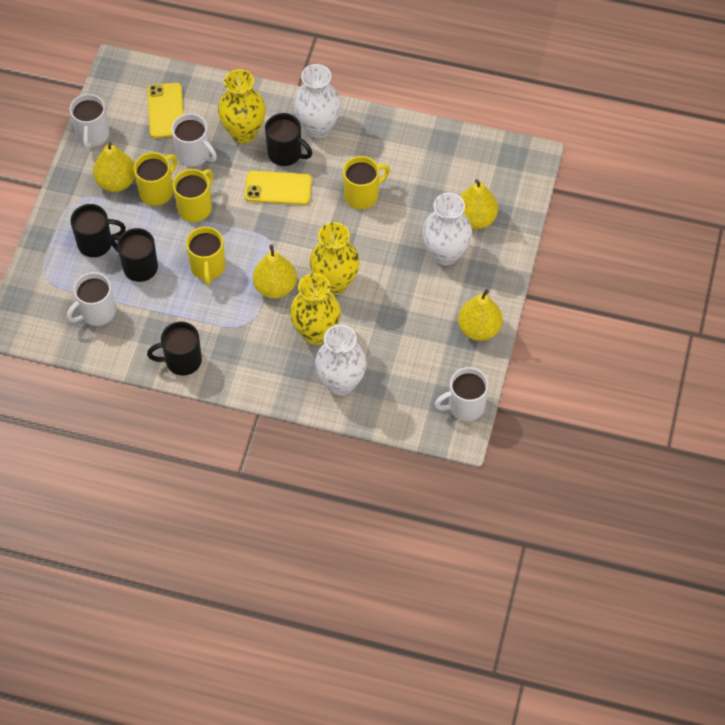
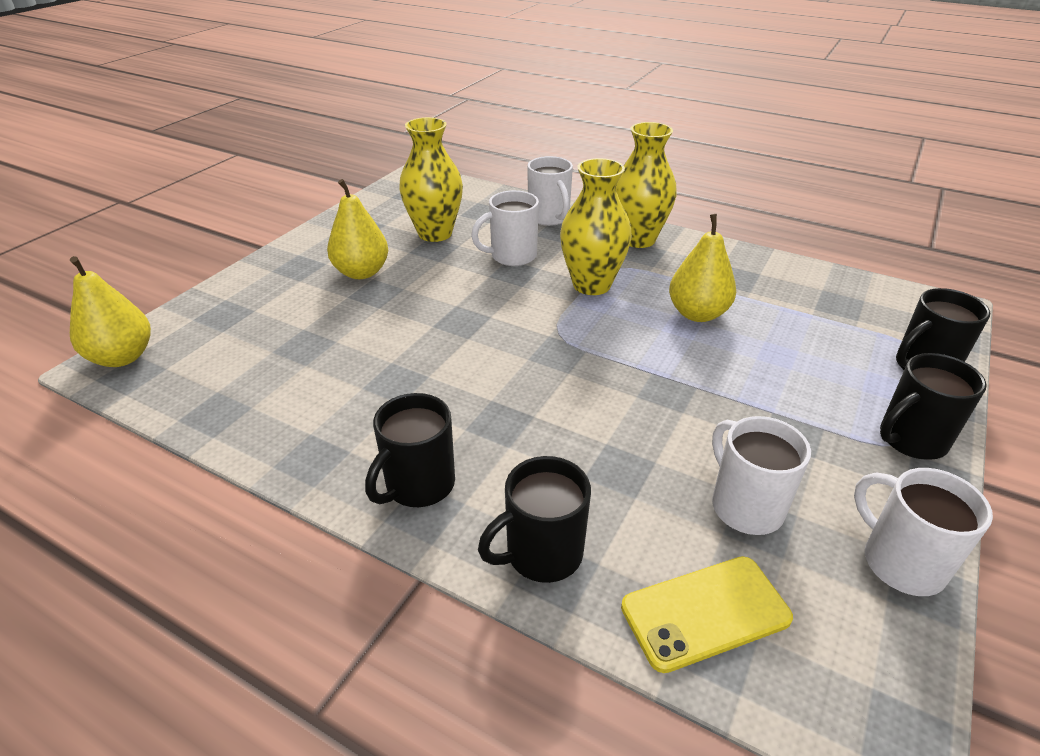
white vase: [293,64,341,138] [315,324,367,395] [422,193,472,265] = 3 -> none = 0
yellow mug: [134,152,177,206] [173,169,213,222] [186,227,225,285] [343,156,390,209] = 4 -> none = 0
yellow pear: [93,142,135,192] [253,245,297,298] [458,289,503,341] [460,179,498,229] = 4 -> [70,256,151,367] [327,179,388,279] [669,214,736,322] = 3
yellow phone: [147,83,184,138] [244,171,312,205] = 2 -> [621,556,793,673] = 1

